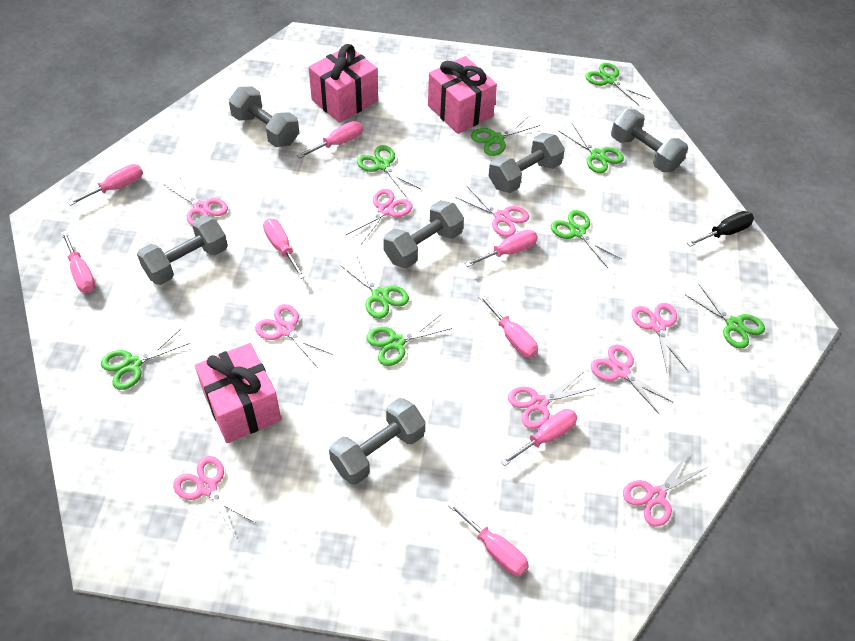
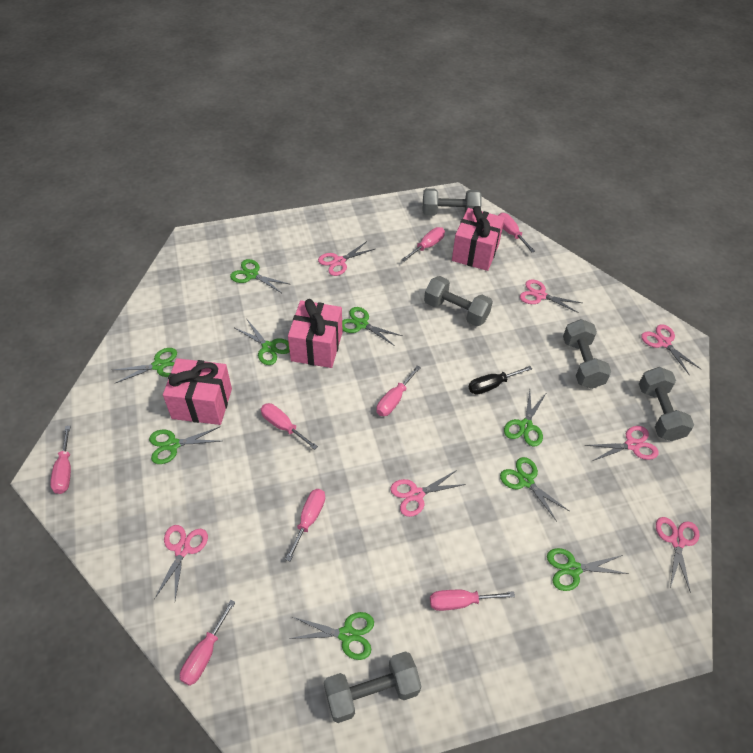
grey dumbbell: [137,216,228,285] [229,87,299,147] [329,398,425,485] [383,200,464,268] [488,132,565,193] [611,109,688,172] = 6 -> [324,651,422,723] [423,188,482,216] [424,276,493,326] [563,319,611,389] [639,367,694,441] = 5
pink scissors: [163,175,228,226] [173,456,255,538] [255,304,333,368] [346,189,413,245] [455,186,529,237] [508,373,595,429] [591,344,674,415] [623,454,706,526] [632,303,687,371] = 9 -> [154,525,208,600] [318,241,375,276] [390,470,466,517] [520,279,582,313] [585,426,659,461] [641,324,701,374] [656,517,699,593] = 7

